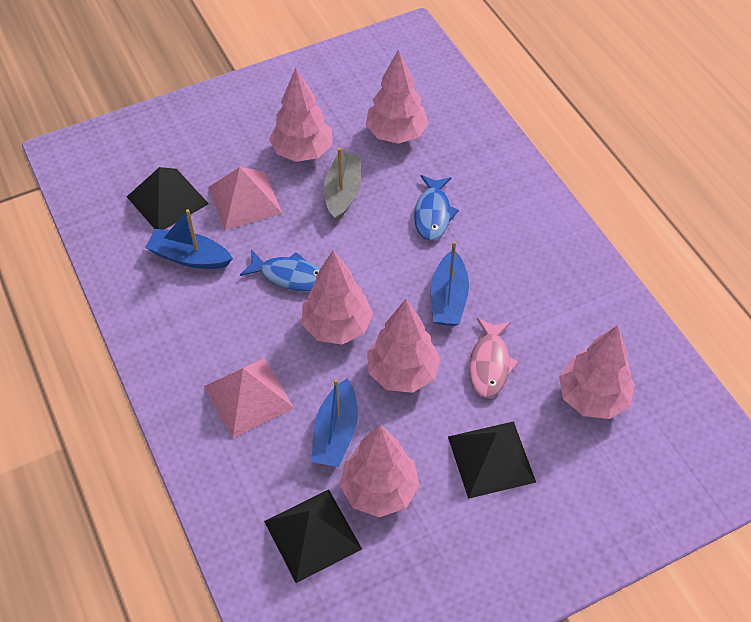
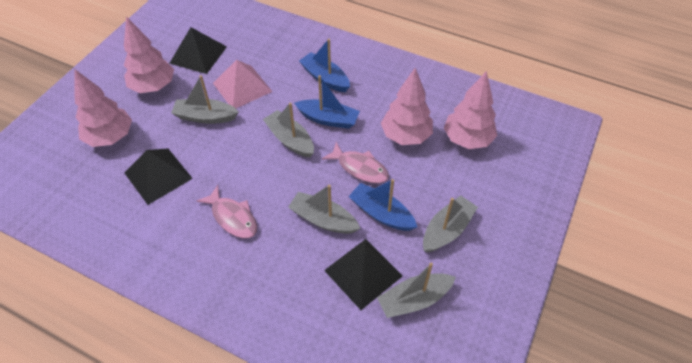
blue fish: [240,251,321,292] [414,175,459,241] = 2 -> none = 0
grey boat: [324,148,361,221] = 1 -> [171,75,239,124] [263,103,314,158] [288,184,360,234] [377,262,456,318] [423,196,478,252] = 5
pink fish: [469,318,519,398] = 1 -> [197,185,257,238] [322,142,389,183] = 2
pink pyramid: [204,358,294,438] [208,167,282,230] = 2 -> [213,60,273,108] = 1
pink tree: [269,68,332,162] [302,250,373,344] [340,424,419,517] [366,49,429,144] [367,299,441,393] [559,325,635,419] = 6 -> [74,69,132,147] [124,16,174,93] [381,68,433,145] [444,71,497,149] = 4

